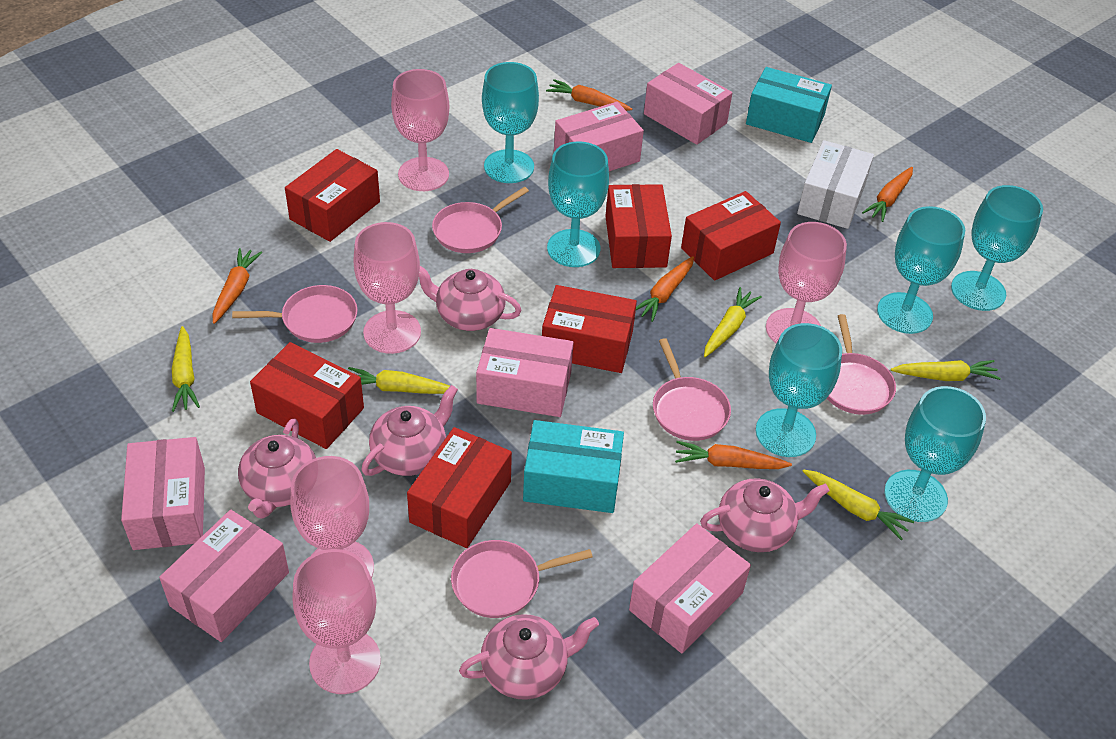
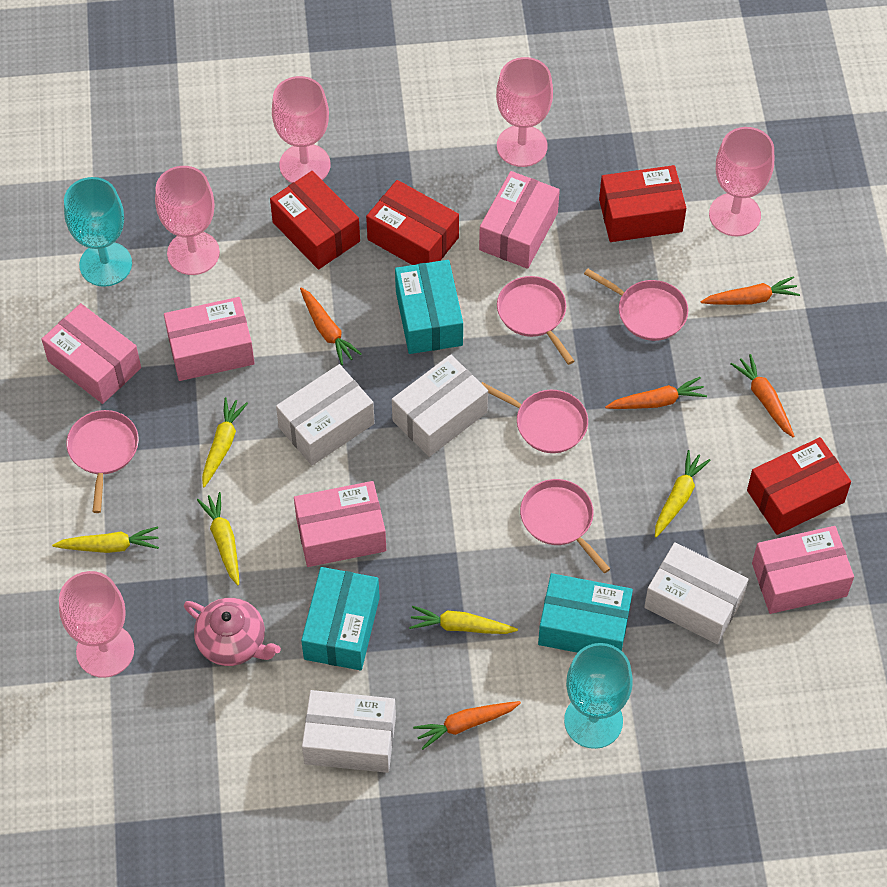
pink box: [121,437,205,550] [159,510,289,642] [476,328,574,417] [554,102,644,171] [629,523,751,653] [644,63,732,145] = 6 -> [41,303,141,404] [164,297,255,381] [294,481,386,567] [479,171,560,269] [752,526,854,614] = 5
pink teapot: [238,419,316,519] [361,385,458,476] [419,266,522,331] [459,614,599,700] [700,478,830,552] = 5 -> [184,598,281,666] = 1
red box: [250,342,364,449] [285,149,380,242] [407,427,512,548] [542,285,637,373] [605,184,672,268] [681,191,781,281] = 6 -> [270,171,360,270] [366,180,459,265] [599,165,686,242] [747,437,851,535] = 4
turquoise box: [523,420,624,513] [746,67,832,143] = 2 -> [301,567,380,670] [395,260,463,354] [538,573,633,653] = 3
turquoise goblet: [482,62,539,183] [547,141,609,267] [756,323,842,457] [877,206,965,334] [884,386,986,522] [951,185,1043,311] = 6 -> [64,177,132,287] [564,643,633,749] = 2
white box: [797,140,874,229] = 1 -> [276,364,375,465] [302,690,396,773] [392,354,488,457] [644,542,749,644] = 4

